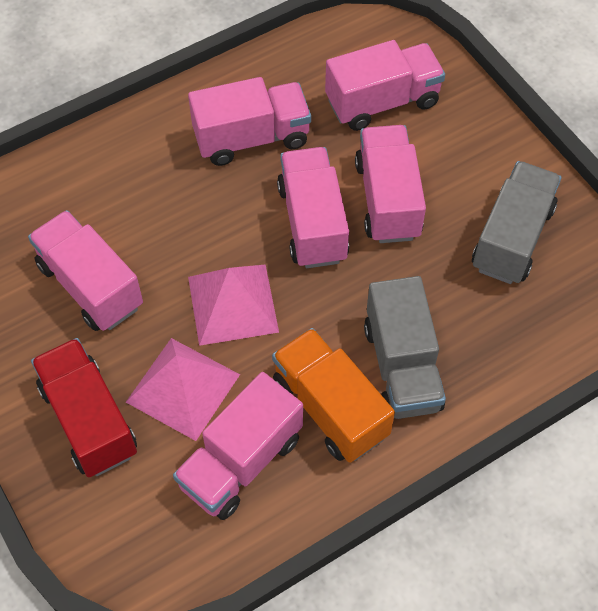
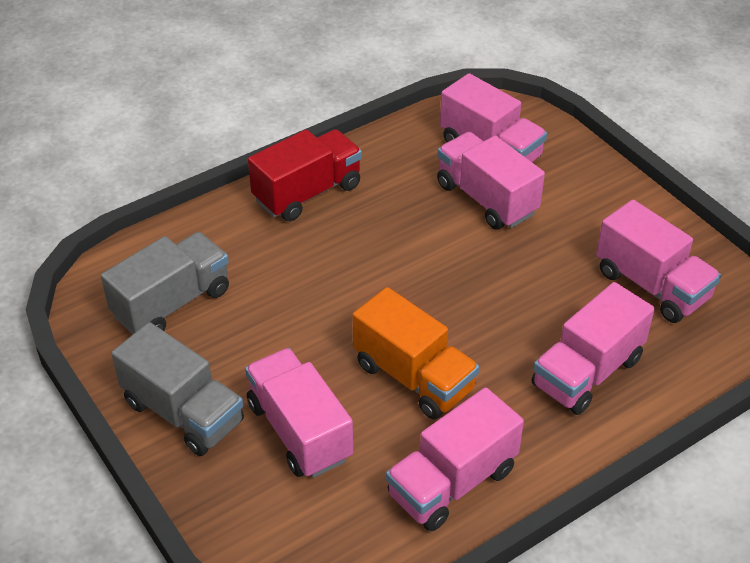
pink pyramid: [126,338,240,441] [188,264,279,346] = 2 -> none = 0

